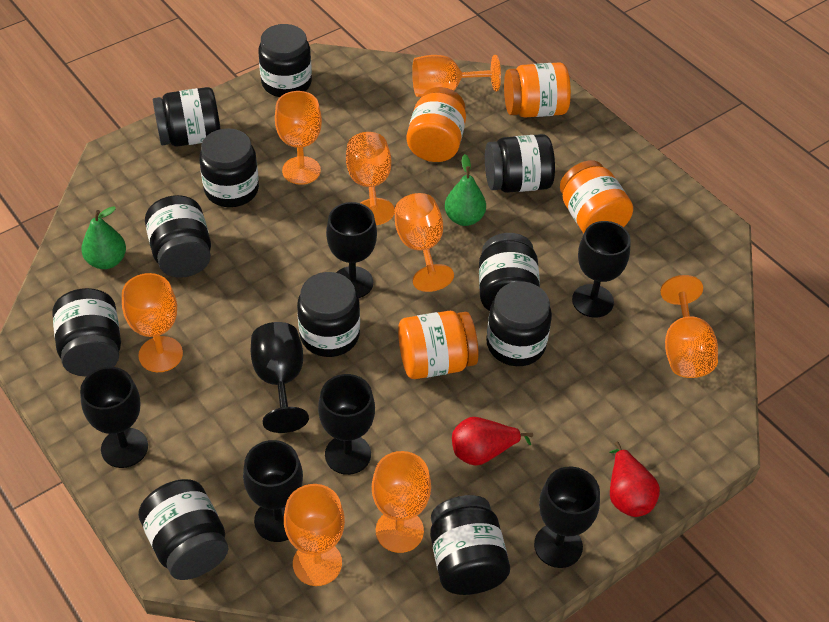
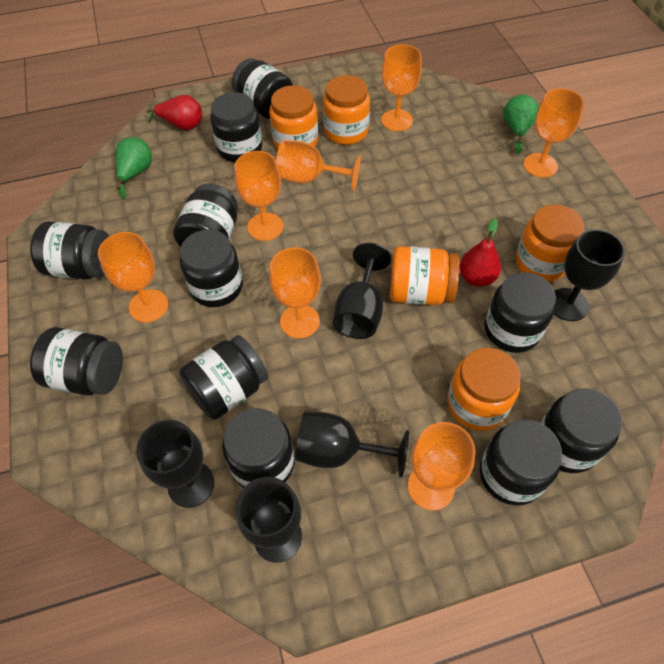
black goblet: [80,367,148,468] [243,440,303,542] [251,322,309,433] [318,374,375,475] [326,202,377,298] [534,466,600,568] [572,221,631,318] = 7 -> [136,420,214,508] [236,477,302,563] [295,412,409,478] [333,243,391,339] [554,229,625,321] = 5
orange goblet: [122,273,183,372] [275,91,322,185] [284,484,345,586] [346,132,394,225] [372,451,431,553] [394,193,454,292] [412,55,501,97] [660,275,718,378] = 8 -> [98,232,168,323] [234,151,283,241] [269,247,321,339] [276,140,361,191] [381,44,422,131] [408,422,476,510] [523,88,584,178] = 7
orange jar: [398,311,478,379] [407,87,466,162] [504,62,571,117] [560,160,633,234] = 4 -> [269,85,318,149] [323,75,370,145] [390,246,459,305] [447,348,521,431] [516,204,584,282] = 5

